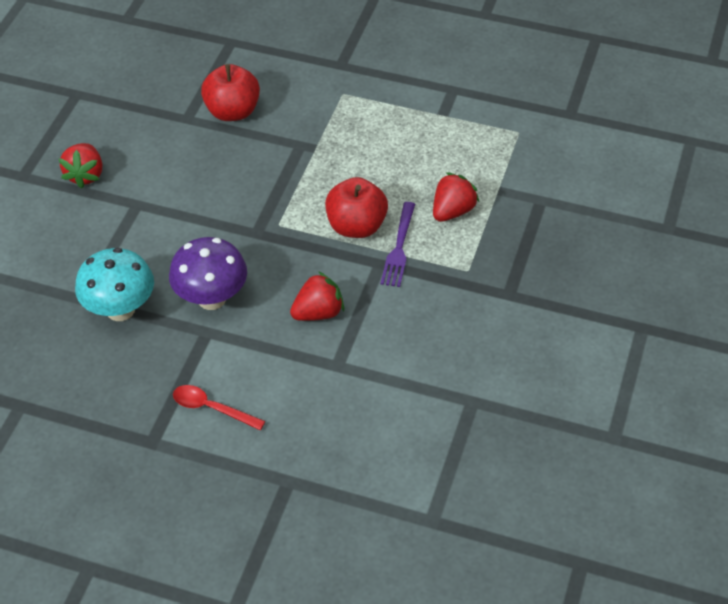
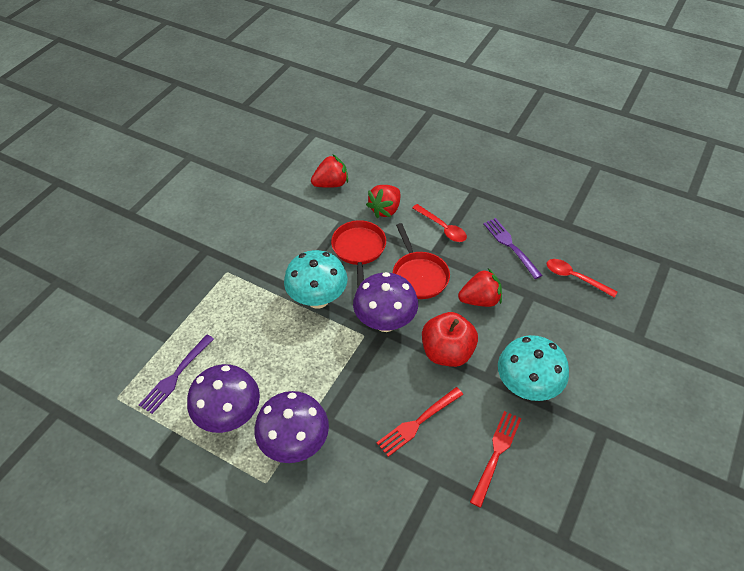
purple fork: [381,202,415,287] = 1 -> [139,335,214,414] [483,218,543,279] = 2
purple mushroom: [169,237,247,310] = 1 -> [187,364,260,433] [255,391,329,463] [353,272,418,332] = 3
red apple: [201,64,260,121] [325,177,388,238] = 2 -> [422,312,478,367] = 1
red fork: none = 0 -> [377,387,463,457] [470,411,521,508] = 2
red pan: none = 0 -> [331,220,386,289] [393,223,450,299] = 2
red spoon: [173,385,266,430] = 1 -> [412,204,467,242] [547,259,617,298] = 2
turquoise mushroom: [75,248,154,321] = 1 -> [284,250,348,309] [498,335,569,401] = 2

